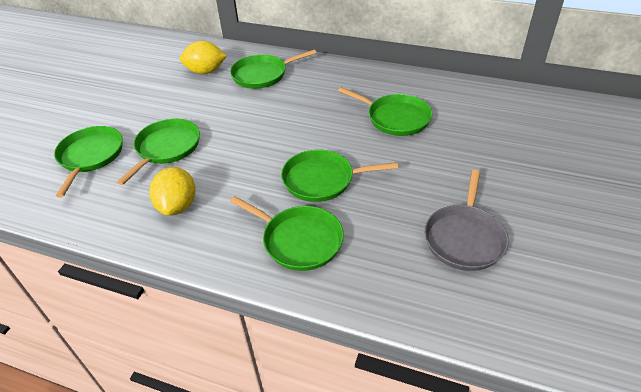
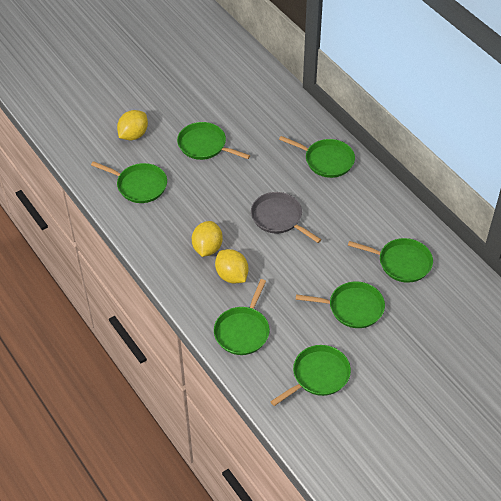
green pan: [54,126,123,197] [117,118,200,185] [230,50,316,89] [230,196,344,271] [281,150,398,202] [338,87,432,136] = 6 -> [91,161,167,203] [177,122,250,160] [214,279,270,355] [270,345,351,406] [279,136,355,178] [296,282,385,328] [348,238,433,283] = 7
yellow lemon: [149,167,196,216] [180,41,227,74] = 2 -> [117,110,148,140] [192,221,223,257] [215,249,248,283] = 3

